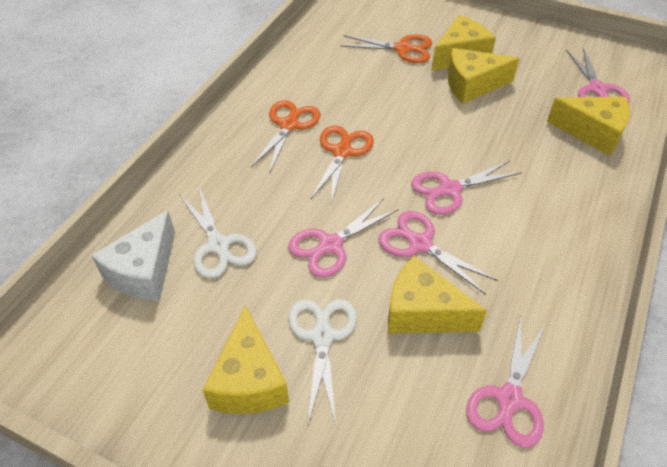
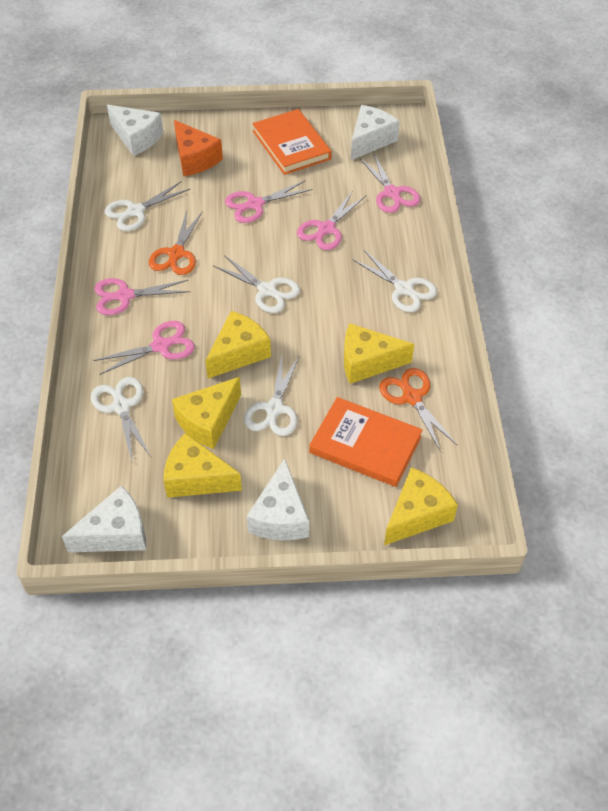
orange book: none = 0 -> [252,109,332,175] [309,397,422,487] = 2
orange cheese: none = 0 -> [174,120,223,176] = 1
orange scissors: [251,100,320,172] [311,126,374,204] [340,34,432,63] = 3 -> [149,211,203,275] [379,368,457,452] = 2
white cheese: [91,210,175,301] = 1 -> [62,485,146,552] [107,105,163,156] [247,458,309,540] [351,105,400,160] = 4
white scissors: [179,187,257,279] [288,299,357,424] = 2 -> [91,377,151,461] [105,181,190,231] [213,255,300,313] [244,354,300,436] [352,250,437,312] = 5

